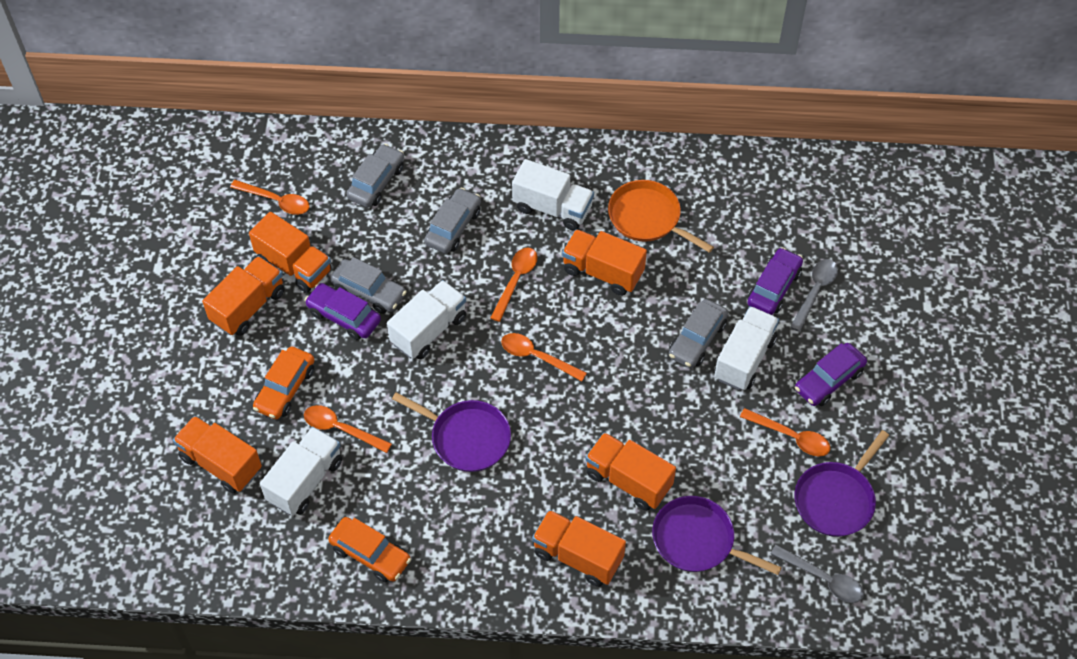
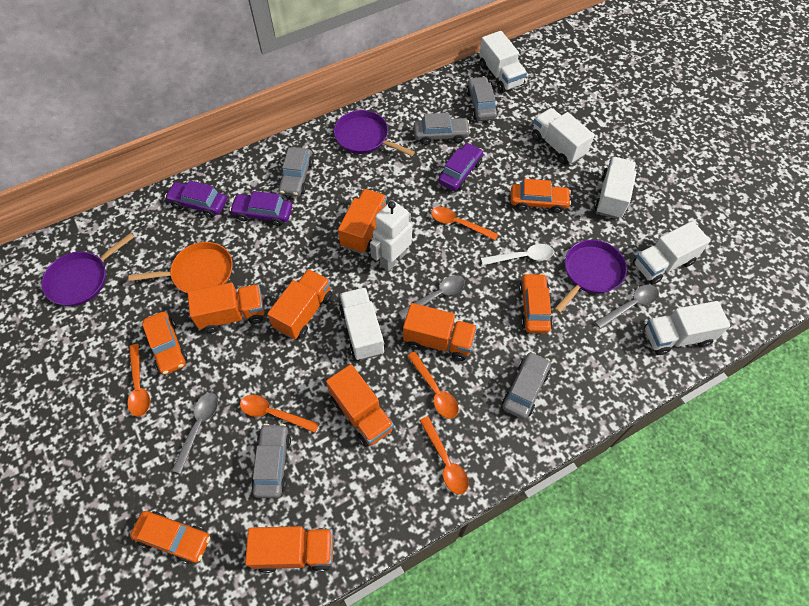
grey car: [330,257,407,314] [347,144,404,207] [424,188,481,253] [669,299,728,368] = 4 -> [251,424,291,498] [278,147,313,197] [414,113,471,145] [466,76,498,121] [502,352,551,419] = 5
grey spoon: [770,545,864,603] [790,259,838,332] = 2 -> [172,393,218,474] [398,275,465,319] [595,285,659,329] = 3
orange car: [253,347,315,419] [328,517,411,582] = 2 -> [130,511,210,564] [142,311,187,375] [511,179,571,213] [519,273,553,333] = 4
white robot: none = 0 -> [370,201,412,271] = 1
white spoon: none = 0 -> [481,244,554,265] = 1
white truck: [260,427,342,516] [387,280,466,359] [512,159,594,231] [714,306,779,390] = 4 -> [339,287,385,360] [479,31,527,93] [532,108,594,165] [594,157,636,219] [633,221,711,285] [645,301,730,355] = 6

